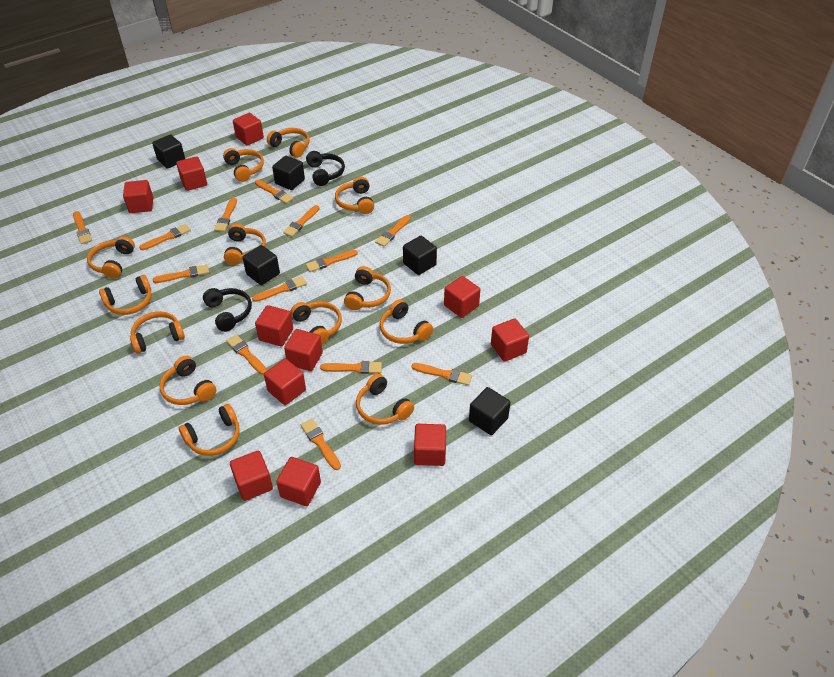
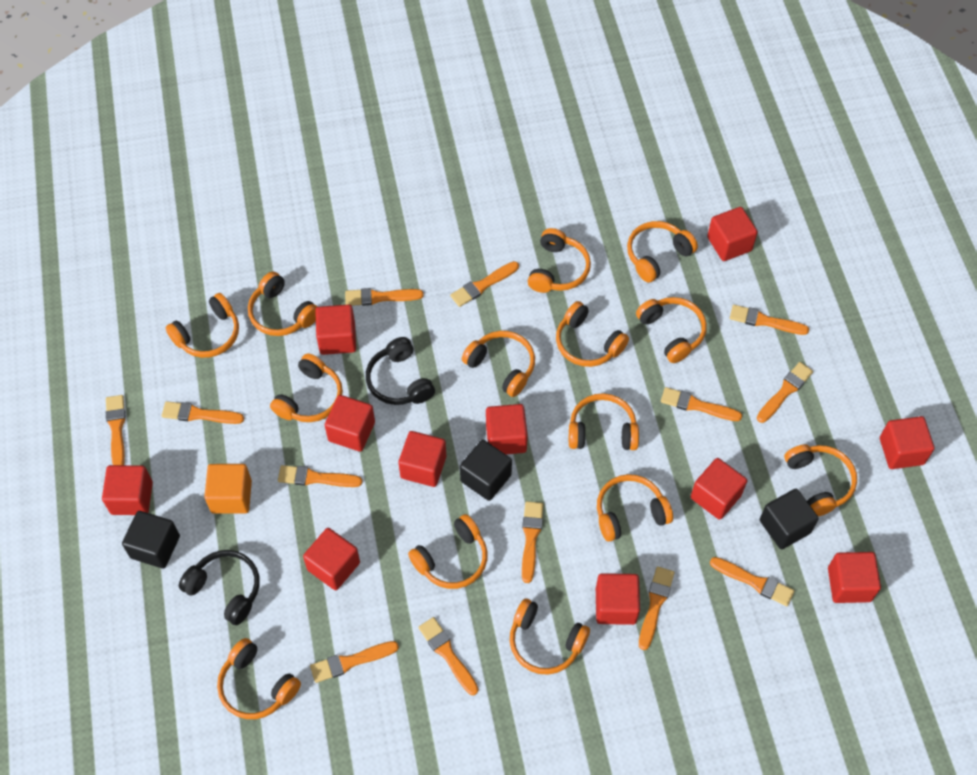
black cube: [152,134,185,169] [242,245,280,285] [272,156,305,190] [403,236,437,275] [469,387,511,435] = 5 -> [122,511,180,569] [460,440,512,501] [760,489,819,549] = 3
orange cube: none = 0 -> [204,464,252,514] = 1
orange headphones: [87,236,135,279] [99,275,152,315] [130,311,185,354] [159,356,216,405] [179,404,240,456] [223,148,264,182] [224,224,266,265] [267,128,310,158] [291,301,342,344] [335,177,374,214] [344,266,391,310] [356,374,414,425] [380,299,433,344] = 13 -> [166,293,239,358] [217,638,301,719] [248,271,318,336] [270,353,343,422] [408,514,488,589] [462,331,535,397] [510,599,590,675] [528,228,591,293] [556,301,629,367] [569,393,639,450] [597,474,673,542] [627,221,698,283] [636,297,707,363] [784,444,857,516] = 14

